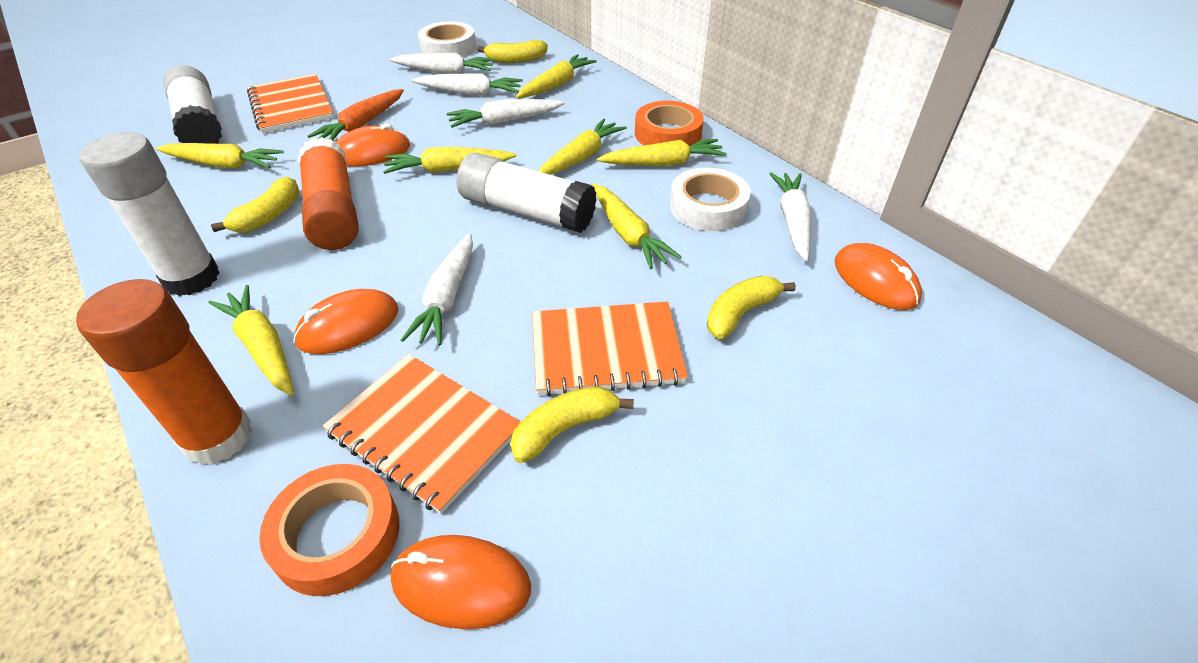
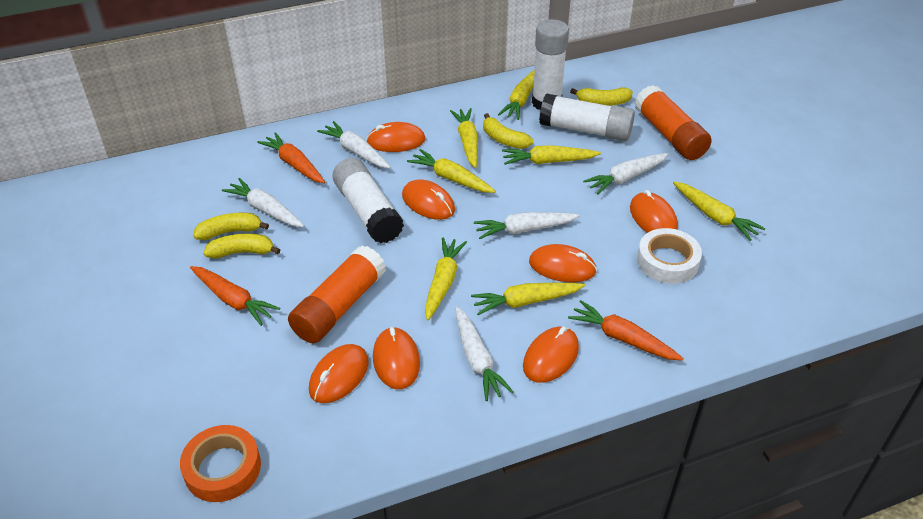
orange carrot: [307,89,404,141] = 1 -> [190,266,280,326] [257,132,325,183] [568,300,684,361] = 3
orange mouse: [293,289,398,354] [335,124,410,167] [391,535,531,629] [834,243,922,310] = 4 -> [309,344,369,403] [366,122,426,152] [373,327,420,389] [402,179,455,220] [523,327,579,383] [529,244,597,282] [630,190,678,233] = 7
orange notebook: [247,73,334,133] [322,354,521,514] [532,301,688,396] = 3 -> none = 0
orange tape: [259,464,399,596] [635,101,704,146] = 2 -> [180,425,261,502] = 1
white tape: [418,21,476,57] [670,168,751,231] = 2 -> [637,228,702,284] = 1

